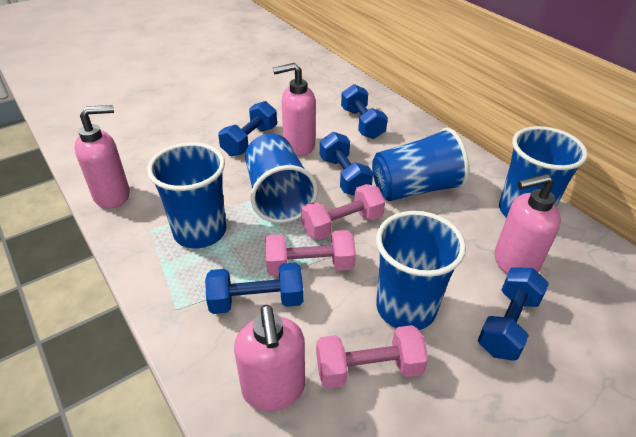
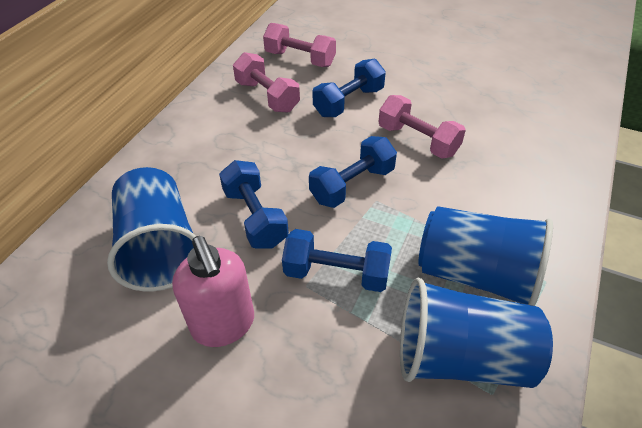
blue cup: [147,142,226,248] [245,134,318,223] [372,128,469,201] [376,211,466,330] [499,126,588,218] = 5 -> [107,167,196,291] [400,278,553,388] [418,206,553,306] = 3
blue dumbbell: [205,262,303,314] [218,101,277,156] [320,132,373,196] [341,84,388,139] [478,267,549,361] = 5 -> [219,160,289,248] [282,229,392,292] [309,136,397,208] [312,59,386,117] = 4
pink soap dispenser: [75,105,130,209] [234,305,305,411] [273,63,316,156] [495,174,561,275] = 4 -> [172,236,254,347] = 1

